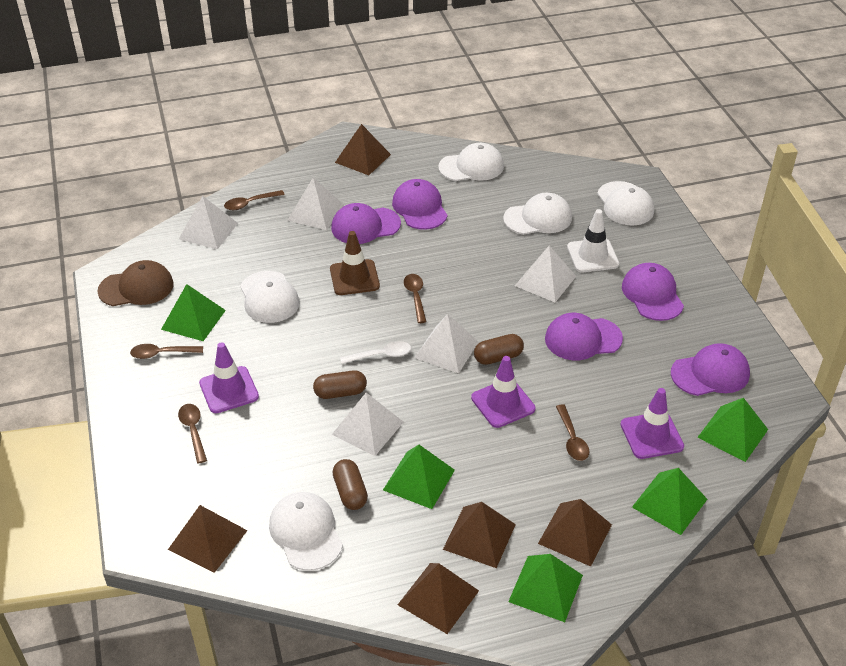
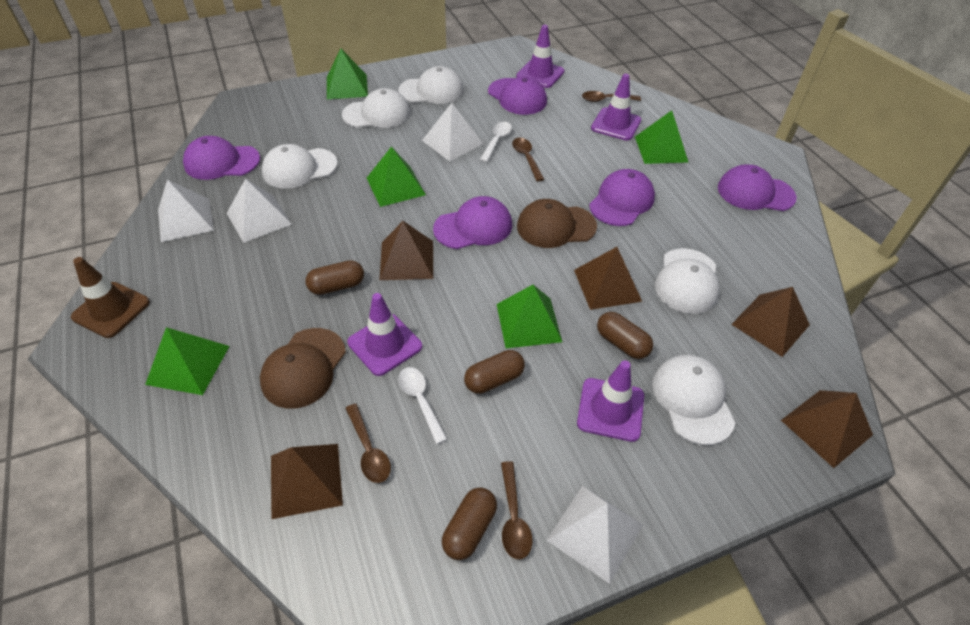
brown cap: [98,260,174,306] = 1 -> [260,328,346,409] [517,199,597,248] = 2
brown capsule: [313,370,367,399] [332,459,368,510] [474,334,524,365] = 3 -> [305,260,364,295] [442,487,497,560] [464,350,525,394] [597,312,653,359] = 4
brown spoon: [130,344,203,359] [178,404,207,464] [224,190,285,210] [404,274,427,323] [556,404,589,461] = 5 -> [345,404,391,483] [501,461,532,559] [512,137,544,181] [582,91,641,102] = 4
purple traffic cone: [199,342,259,413] [471,356,536,428] [621,388,684,459] = 3 -> [347,293,422,376] [516,25,565,88] [577,360,644,442] [591,74,641,141] = 4
white pyramid: [179,196,238,250] [288,178,344,230] [332,393,403,456] [414,314,479,373] [515,246,576,302] = 5 -> [158,180,214,242] [227,179,292,243] [422,103,483,161] [547,486,643,584] = 4
white spoon: [340,341,411,364] = 1 -> [398,367,447,444] [480,122,512,162] = 2
white traffic cone: [567,209,619,272] = 1 -> none = 0

